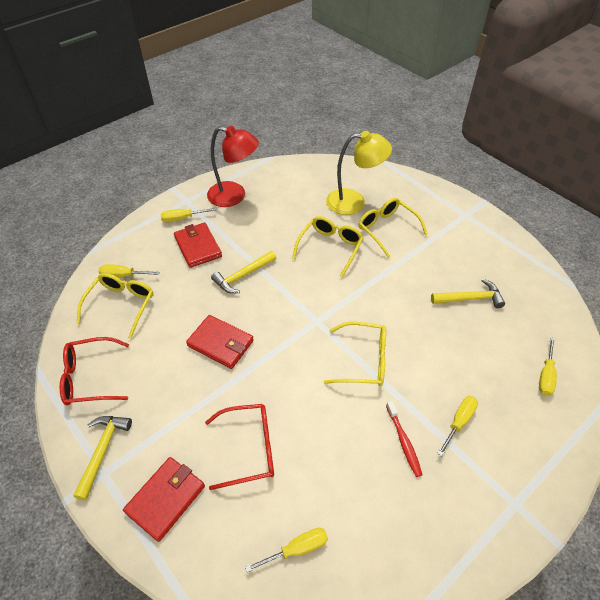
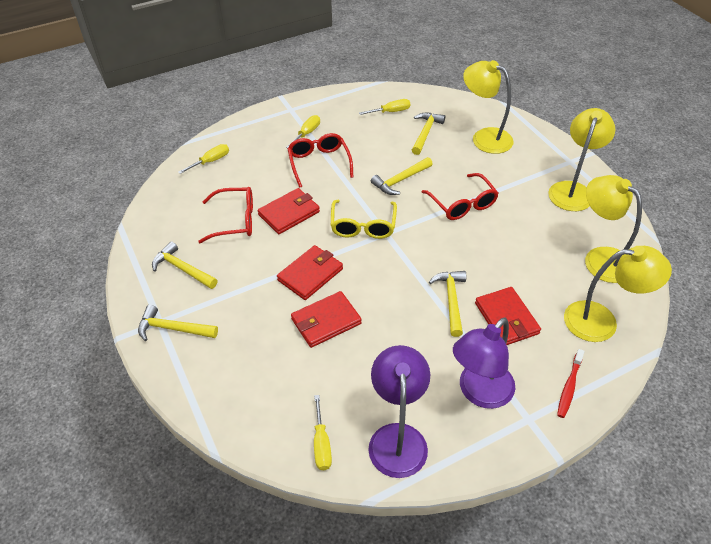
purple lamp: none = 0 -> [368,345,430,478] [453,317,515,409] = 2
red glasses: [60,337,129,405] [205,404,274,490] = 2 -> [198,187,253,243] [287,133,353,188] [422,173,499,220] = 3
red lamp: [207,126,259,207] = 1 -> none = 0
red wallet: [123,457,205,542] [174,222,222,268] [186,315,254,369] = 3 -> [258,188,320,234] [277,245,343,300] [291,291,362,348] [475,287,541,345] = 4
yellow glasses: [77,273,154,339] [292,216,364,277] [324,322,386,386] [358,198,428,258] = 4 -> [331,200,397,239] = 1
yellow hammer: [73,416,132,500] [211,251,276,294] [431,279,505,308] = 3 -> [138,305,218,341] [152,241,218,289] [371,157,433,195] [412,113,445,155] [429,271,466,337] = 5
yellow lamp: [326,131,392,215] = 1 -> [463,60,514,154] [548,108,615,211] [564,246,672,342] [585,175,642,283] = 4
yellow screwdriver: [98,264,160,278] [161,208,216,222] [245,528,328,572] [437,396,478,456] [539,337,557,396] = 5 -> [178,144,229,174] [286,115,320,148] [314,395,332,470] [359,99,410,115] = 4

